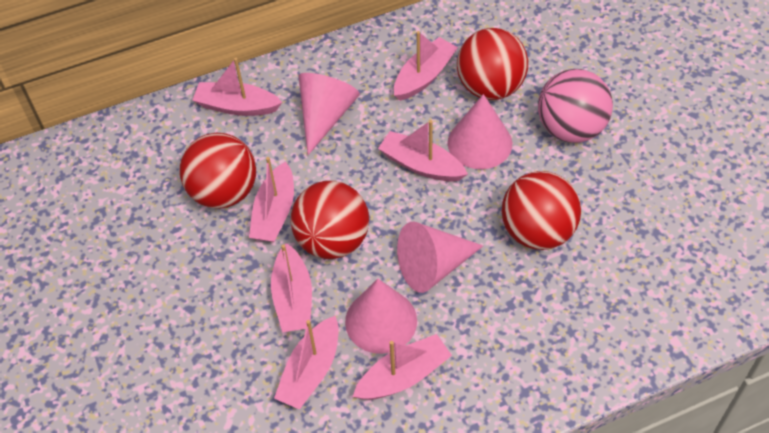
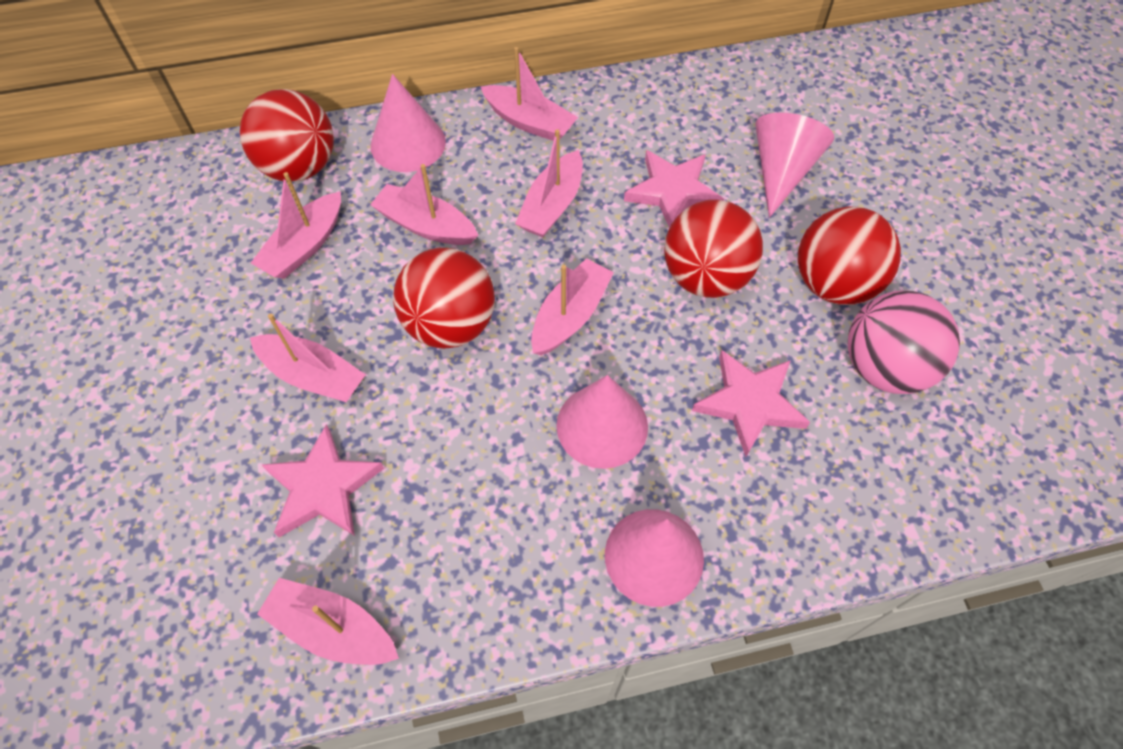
pink star: none = 0 -> [262,424,384,537] [624,150,724,228] [692,350,810,457] = 3

